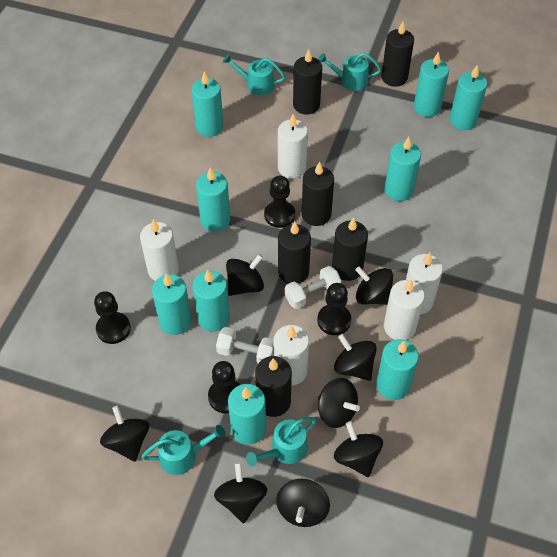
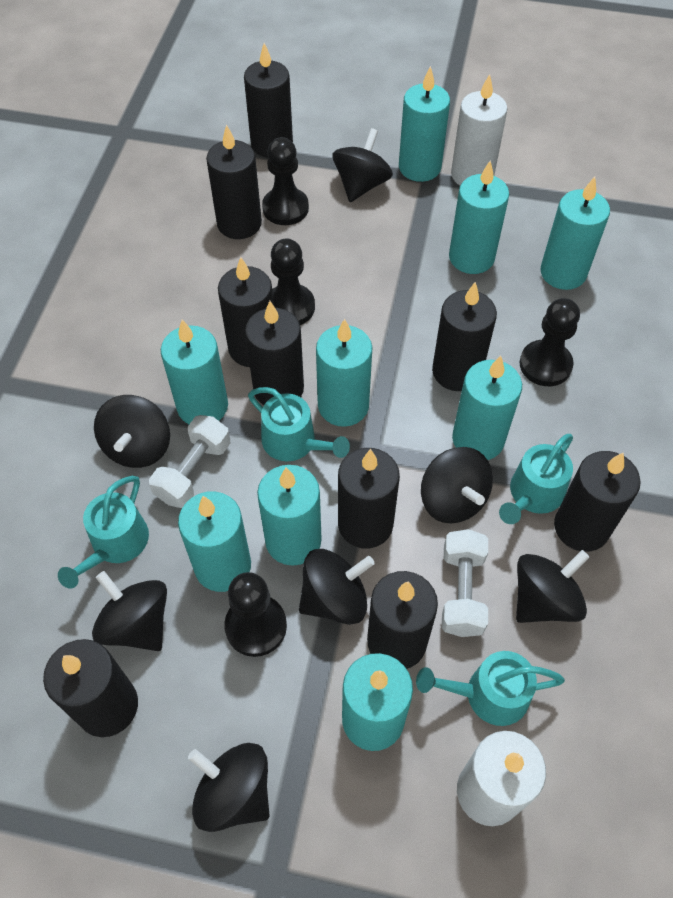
black candle: [255,356,292,417] [278,222,311,284] [293,49,322,114] [302,162,334,226] [332,217,368,281] [381,22,414,87] = 6 -> [43,639,138,737] [206,124,262,239] [218,257,274,367] [244,43,293,158] [245,301,304,405] [338,448,400,549] [367,571,438,669] [432,282,497,391] [554,451,641,552] = 9
black spinning top: [100,406,149,462] [214,462,267,523] [226,254,264,296] [276,479,330,527] [318,378,360,428] [334,334,377,381] [334,421,383,477] [355,267,393,305] = 8 -> [92,571,167,651] [94,395,170,468] [188,743,270,832] [299,549,375,625] [333,128,393,202] [421,447,493,523] [516,550,589,623] = 7
white candle: [140,219,179,281] [273,325,309,386] [278,114,308,179] [384,280,425,340] [406,252,443,314] = 5 -> [451,74,508,185] [457,731,546,826] = 2

